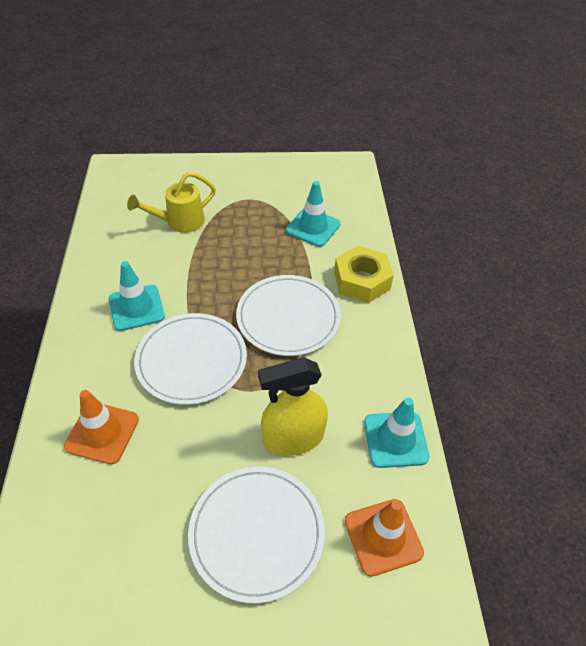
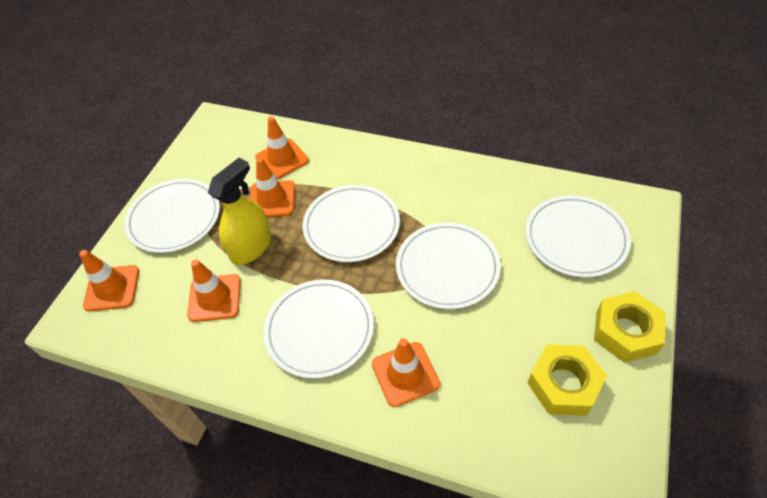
orange traffic cone: [64,390,139,464] [345,499,424,577] = 2 -> [79,250,139,312] [187,259,241,322] [250,157,295,217] [255,116,309,179] [372,338,440,407] = 5
turquoise traffic cone: [109,261,165,331] [286,181,341,247] [364,398,430,468] = 3 -> none = 0
white plate: [134,313,247,405] [188,466,325,604] [236,275,341,356] = 3 -> [124,179,220,253] [263,279,374,379] [303,185,400,262] [396,222,501,309] [525,195,631,278] = 5
yellow nut: [334,246,394,303] = 1 -> [528,344,607,416] [594,291,666,363] = 2
yellow watering can: [127,172,216,233] = 1 -> none = 0

